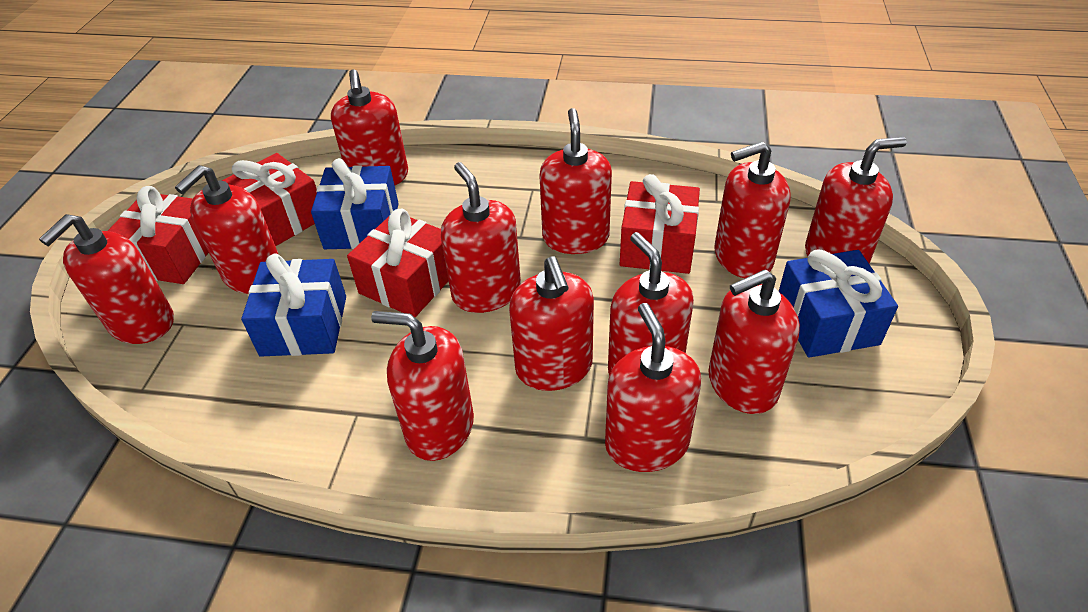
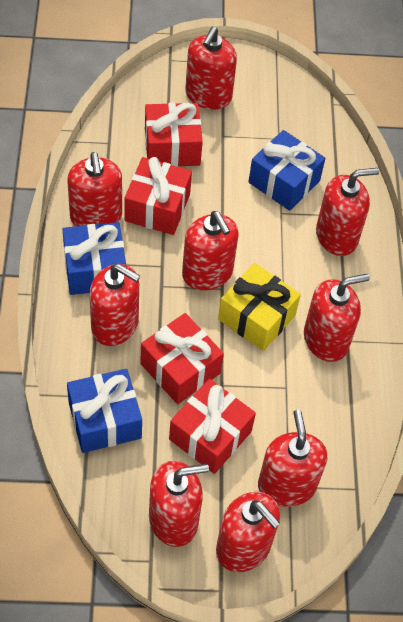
red soap dispenser: [39,214,174,344] [175,165,278,294] [331,69,408,185] [371,311,474,461] [441,162,521,313] [509,257,594,391] [540,108,612,254] [605,303,701,472] [608,232,694,375] [708,269,800,414] [714,142,791,278] [805,137,907,264] = 12 -> [67,152,122,226] [89,264,140,346] [149,461,209,547] [182,211,239,290] [185,27,237,109] [216,492,280,572] [258,410,327,507] [304,274,370,362] [316,168,379,256] = 9
yellow gift: none = 0 -> [218,263,301,351] = 1

